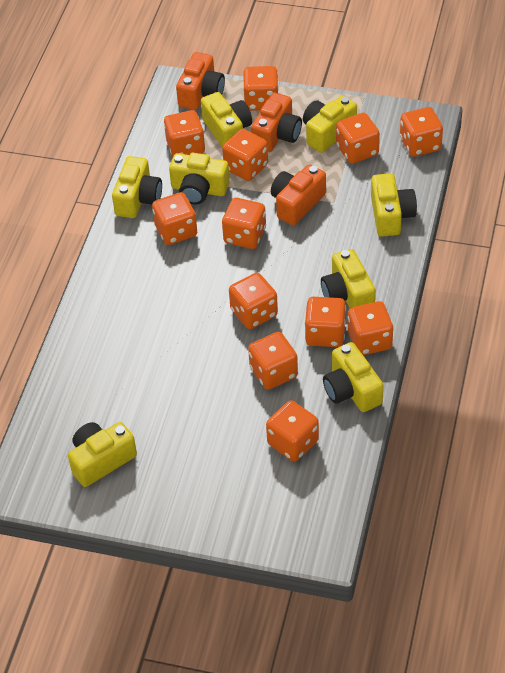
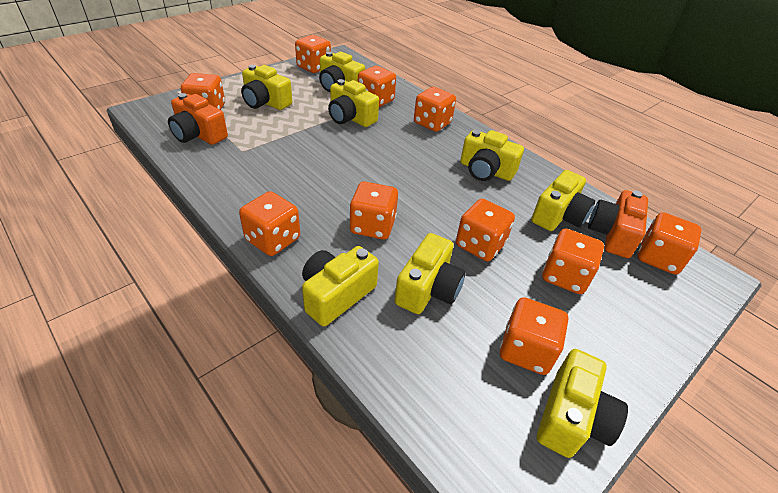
orange camera: [176,52,225,110] [251,93,302,152] [271,164,326,226] = 3 -> [168,93,228,145] [588,190,648,258] = 2
orange dice: [152,192,197,245] [164,110,205,157] [222,129,268,181] [222,198,266,249] [229,273,278,329] [243,66,279,111] [248,332,298,390] [266,400,319,462] [305,297,346,347] [336,113,380,164] [348,301,393,355] [400,107,443,157] = 12 -> [181,73,225,110] [239,191,300,256] [295,35,331,73] [349,182,398,240] [358,66,396,107] [414,87,456,132] [456,199,515,261] [500,297,568,375] [542,229,604,294] [638,212,701,275] = 10

